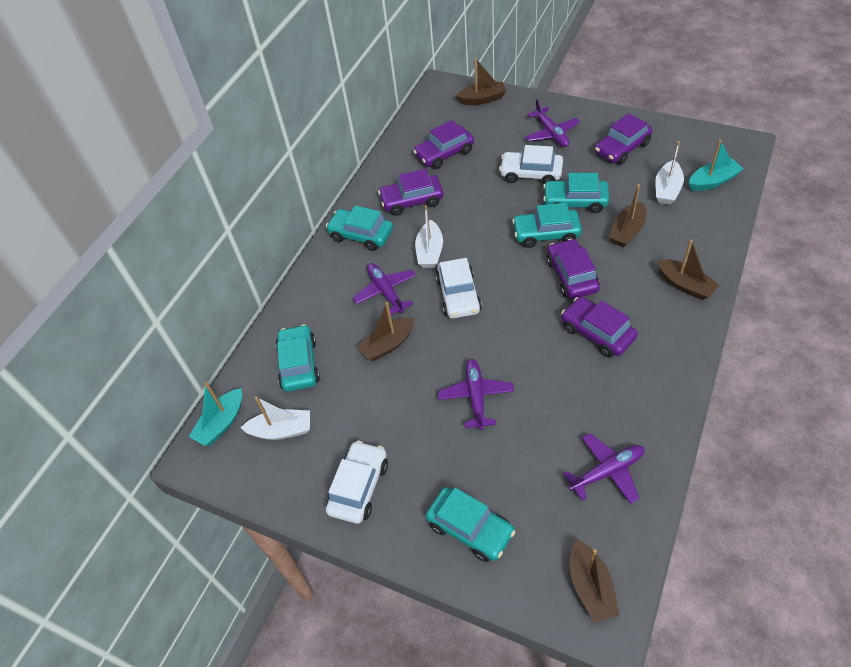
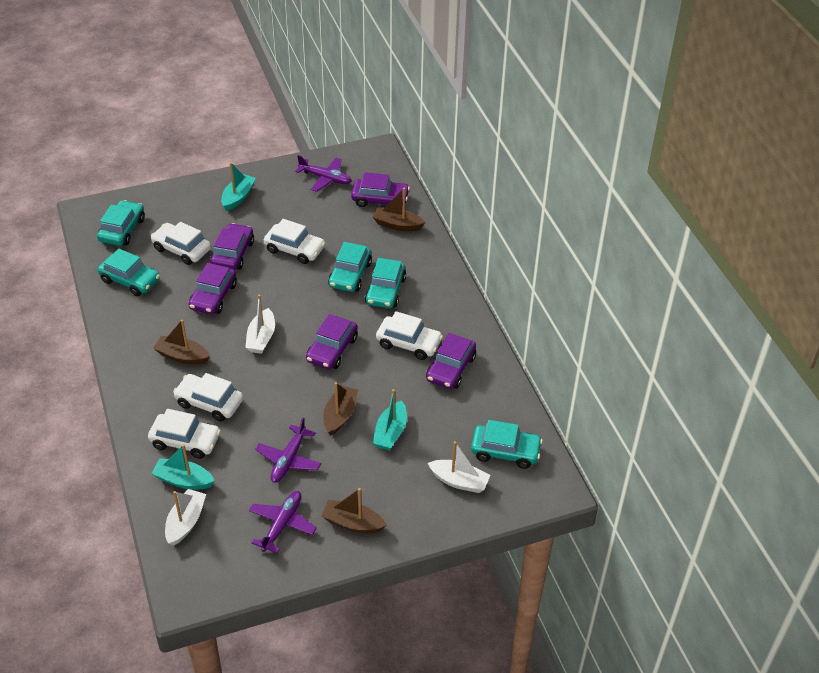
brown boat: [357,302,415,361] [455,58,507,105] [570,539,620,623] [609,184,646,247] [657,239,720,300] = 5 -> [153,319,210,365] [321,488,387,533] [324,382,358,436] [373,188,425,231] = 4
purple plane: [353,263,416,315] [438,359,514,430] [525,99,580,147] [563,433,645,504] = 4 -> [249,491,317,554] [255,417,321,483] [295,155,352,192] = 3
turquoise boat: [189,382,242,446] [689,140,743,191] = 2 -> [151,444,215,489] [221,162,256,211] [372,389,407,451] = 3
white car: [326,441,388,524] [436,258,482,318] [499,145,563,184] = 3 -> [148,409,221,459] [151,222,211,265] [173,373,243,421] [264,219,325,264] [376,311,443,360] = 5

